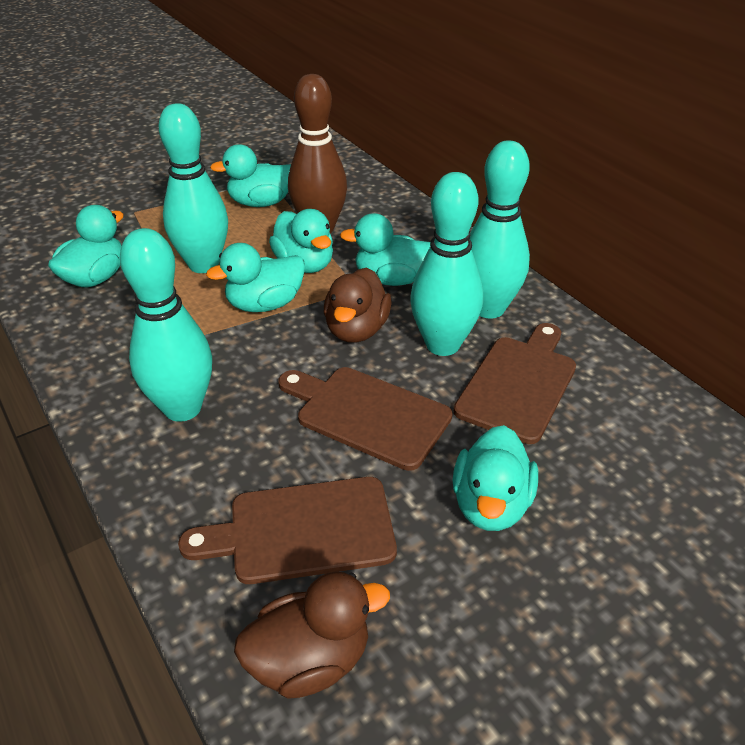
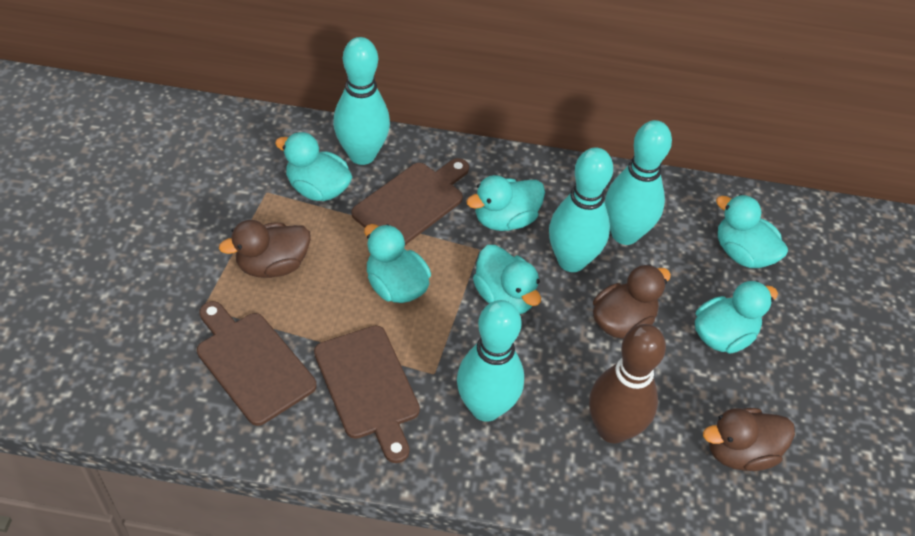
brown duck: [234,571,390,699] [324,267,392,343] = 2 -> [219,220,311,278] [593,264,671,339] [703,408,795,471] = 3

